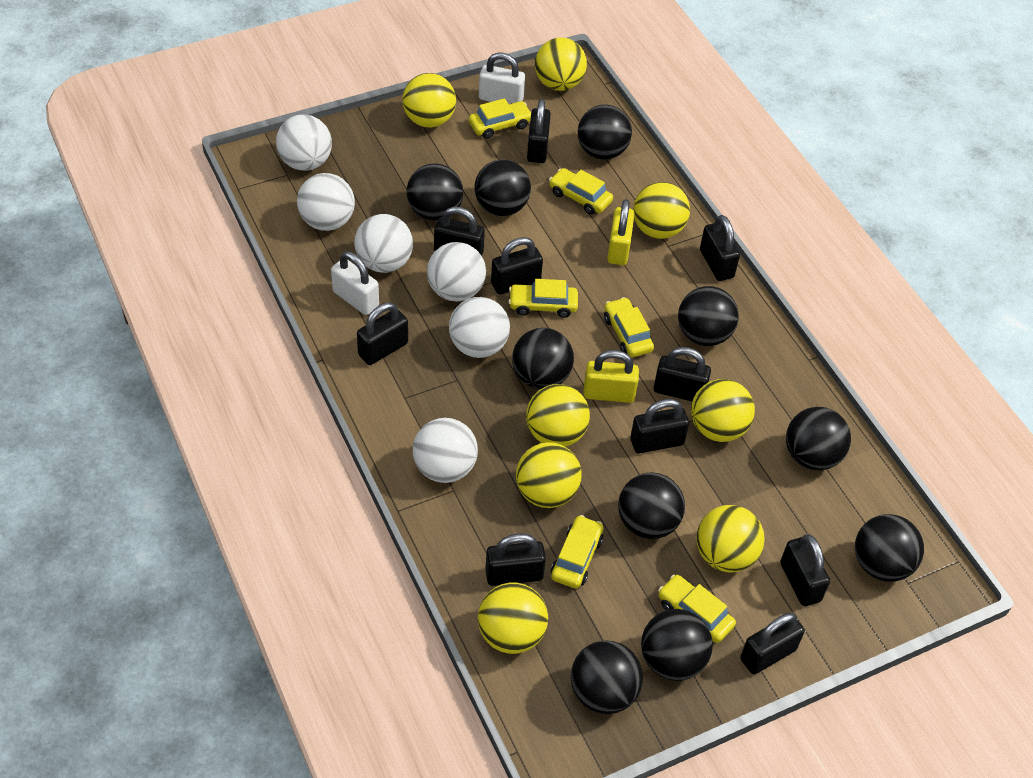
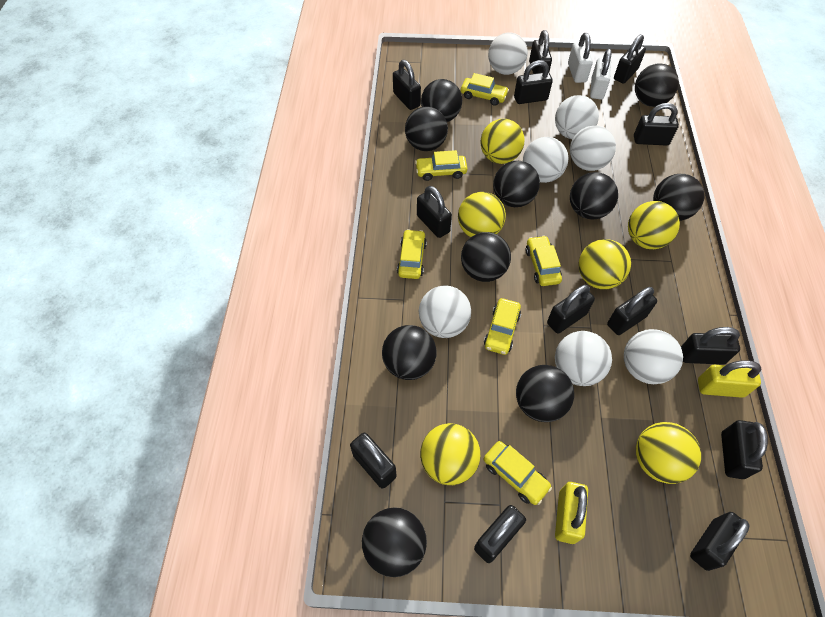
black padlock: [357,303,408,365] [434,207,485,256] [485,534,546,586] [491,237,543,294] [527,99,551,163] [630,399,689,453] [654,347,711,401] [700,215,740,281] [740,612,805,674] [780,534,830,606] = 10 -> [350,432,397,489] [393,60,421,110] [417,186,452,238] [474,505,526,563] [514,60,553,104] [529,30,552,74] [547,285,595,334] [607,287,657,335] [614,34,646,84] [634,103,679,146] [681,327,740,365] [690,512,750,571] [721,420,768,479] = 13
white ball: [276,115,332,171] [297,173,355,231] [354,214,413,273] [413,418,478,483] [427,242,486,302] [449,297,510,358] = 6 -> [419,285,471,338] [488,33,528,75] [523,137,569,183] [555,95,599,139] [555,331,612,386] [570,125,616,171] [624,329,683,384] = 7
yellow ball: [402,73,456,128] [478,582,548,654] [516,442,582,508] [526,384,590,447] [535,37,587,91] [633,182,690,239] [691,379,755,442] [697,505,765,573] = 8 -> [420,423,480,485] [458,192,506,237] [480,119,525,164] [578,239,631,289] [628,201,680,249] [636,422,701,484] = 6

